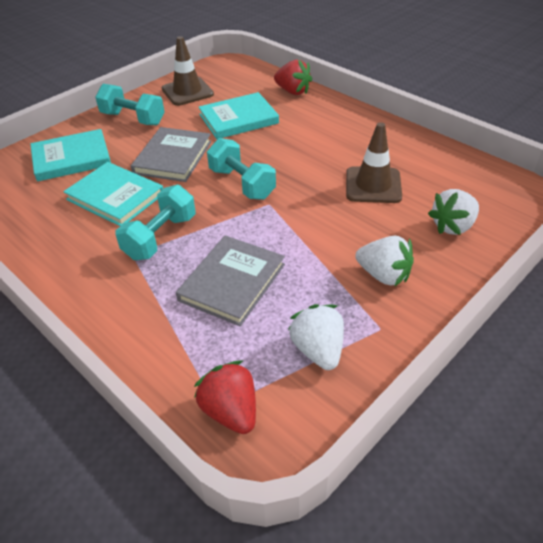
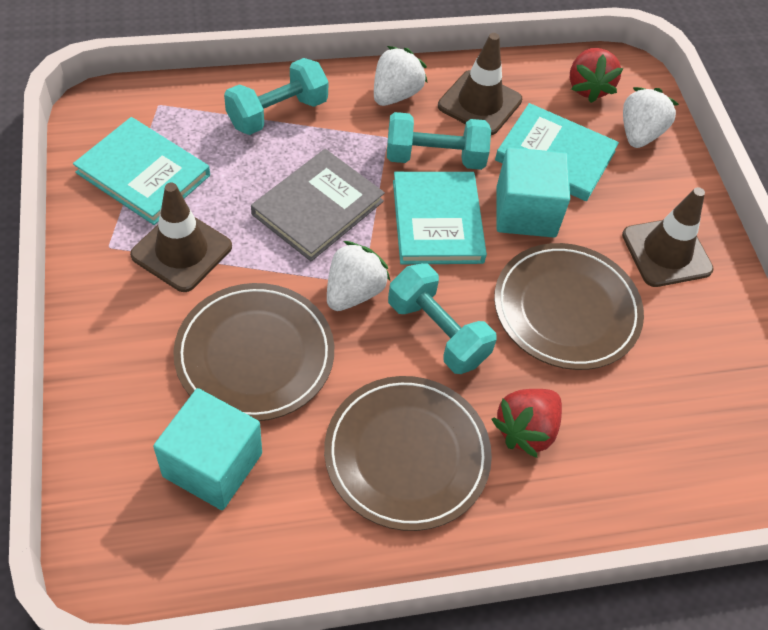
brown plate: none = 0 -> [173,283,334,421] [324,376,492,531] [494,243,644,370] = 3
brown traffic cone: [162,36,214,106] [346,122,402,203] = 2 -> [130,183,232,292] [438,33,522,135] [622,187,714,287] = 3
grey book: [131,127,211,182] [176,235,285,326] = 2 -> [251,149,385,261] = 1
turquoise cube: none = 0 -> [153,388,262,510] [496,147,570,238] = 2

